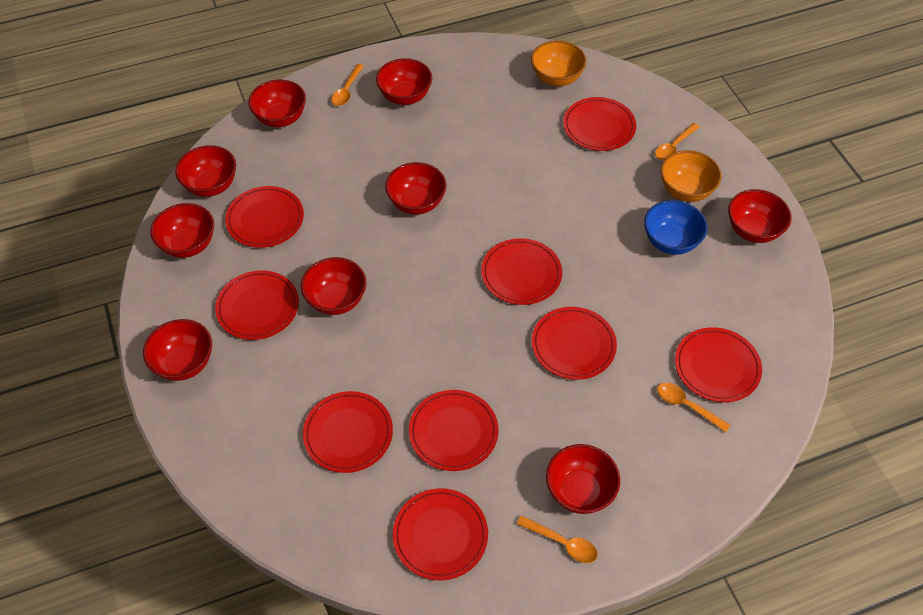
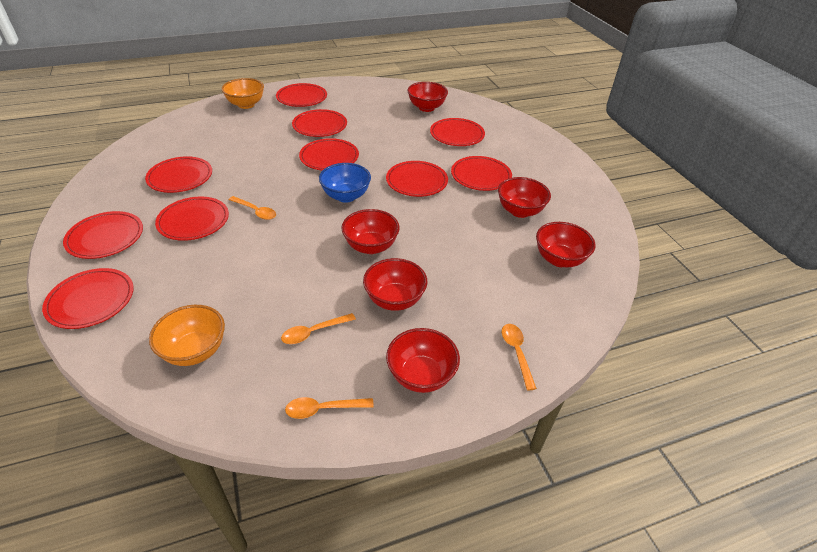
red bowl: [143,319,212,381] [150,203,214,258] [175,145,236,197] [248,80,306,127] [301,257,366,315] [376,58,432,105] [385,162,447,215] [546,444,620,514] [728,189,792,243] = 9 -> [341,209,399,254] [363,258,427,311] [386,328,460,393] [407,82,448,112] [498,177,551,218] [536,222,596,267] = 6
red plate: [215,270,299,340] [225,186,304,248] [303,391,393,473] [393,488,488,580] [409,390,498,471] [481,238,562,305] [532,307,617,380] [563,97,636,151] [675,327,762,402] = 9 -> [42,268,134,329] [63,211,143,259] [145,156,212,193] [155,196,229,241] [276,83,327,107] [292,109,347,137] [299,138,359,171] [386,161,448,197] [430,118,485,146] [451,156,512,191] = 10

